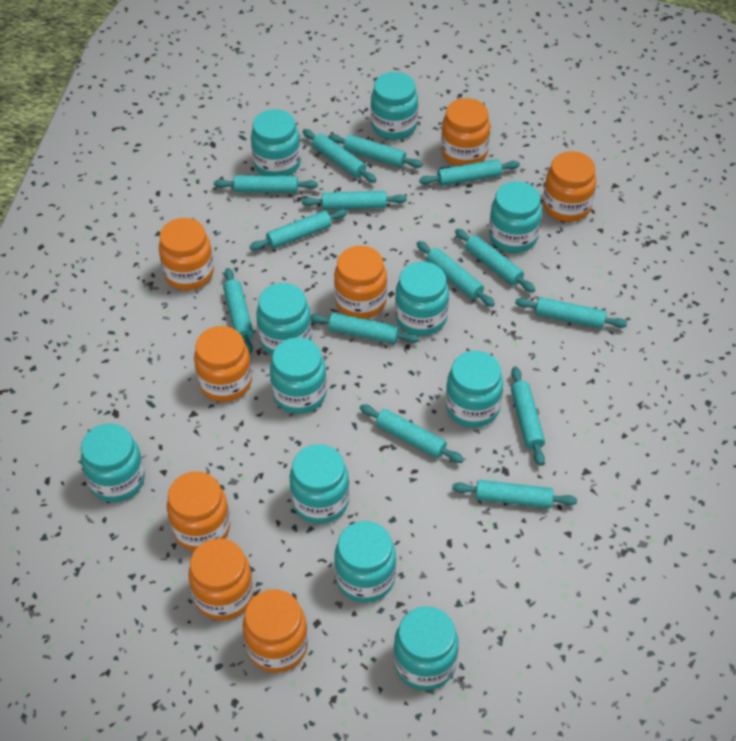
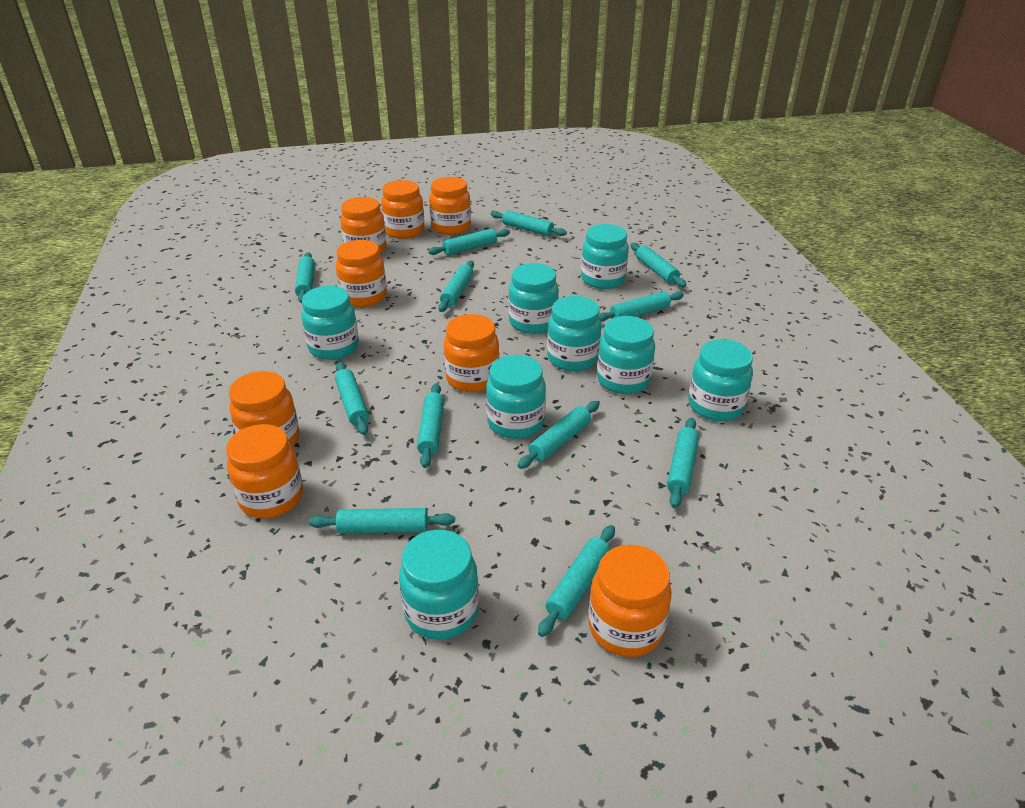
turquoise jar: [81,424,145,502] [251,109,301,176] [256,283,312,355] [270,337,327,414] [290,444,350,524] [334,521,396,603] [371,72,418,140] [394,606,459,690] [395,262,449,336] [446,351,503,428] [489,181,542,253] = 11 -> [301,286,359,360] [399,530,479,640] [486,355,546,439] [508,263,559,334] [547,296,602,371] [581,224,629,289] [597,316,655,394] [689,339,753,421] = 8
turquoise rolling pin: [214,175,318,193] [223,268,254,354] [249,209,348,251] [302,191,407,210] [303,129,376,183] [311,313,419,344] [328,134,423,168] [360,405,464,463] [417,241,495,307] [419,159,520,186] [452,480,577,508] [455,229,535,293] [511,367,545,466] [515,297,627,329] = 14 -> [295,252,315,303] [309,508,455,533] [335,362,369,435] [417,383,444,468] [428,229,510,255] [438,261,474,312] [491,210,567,236] [518,401,599,469] [538,525,615,637] [599,291,684,322] [631,243,686,287] [667,418,699,508] = 12

